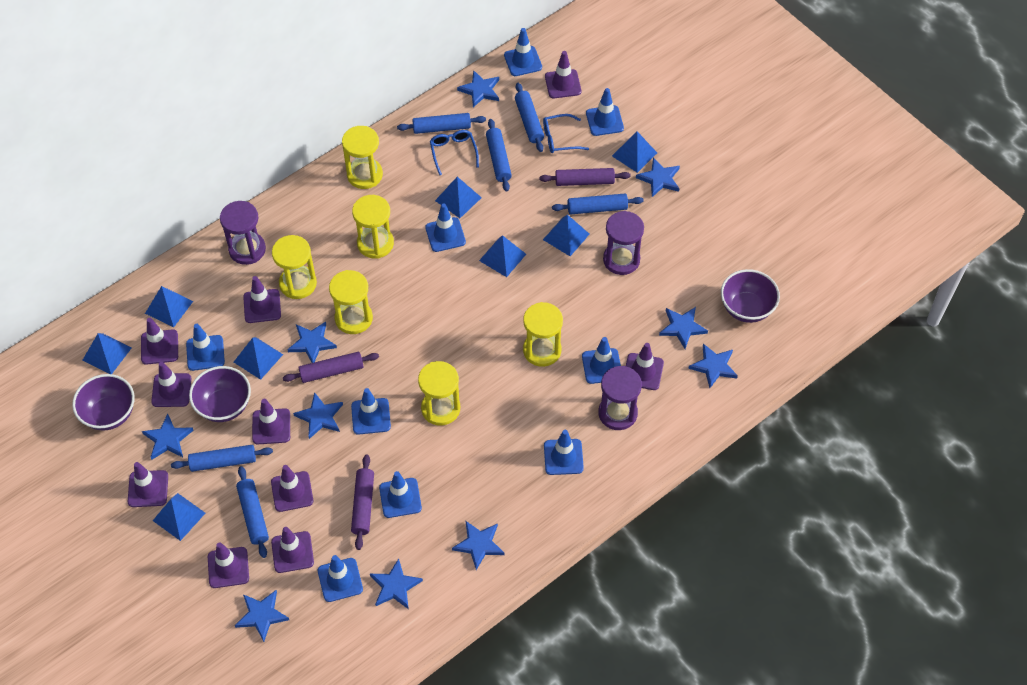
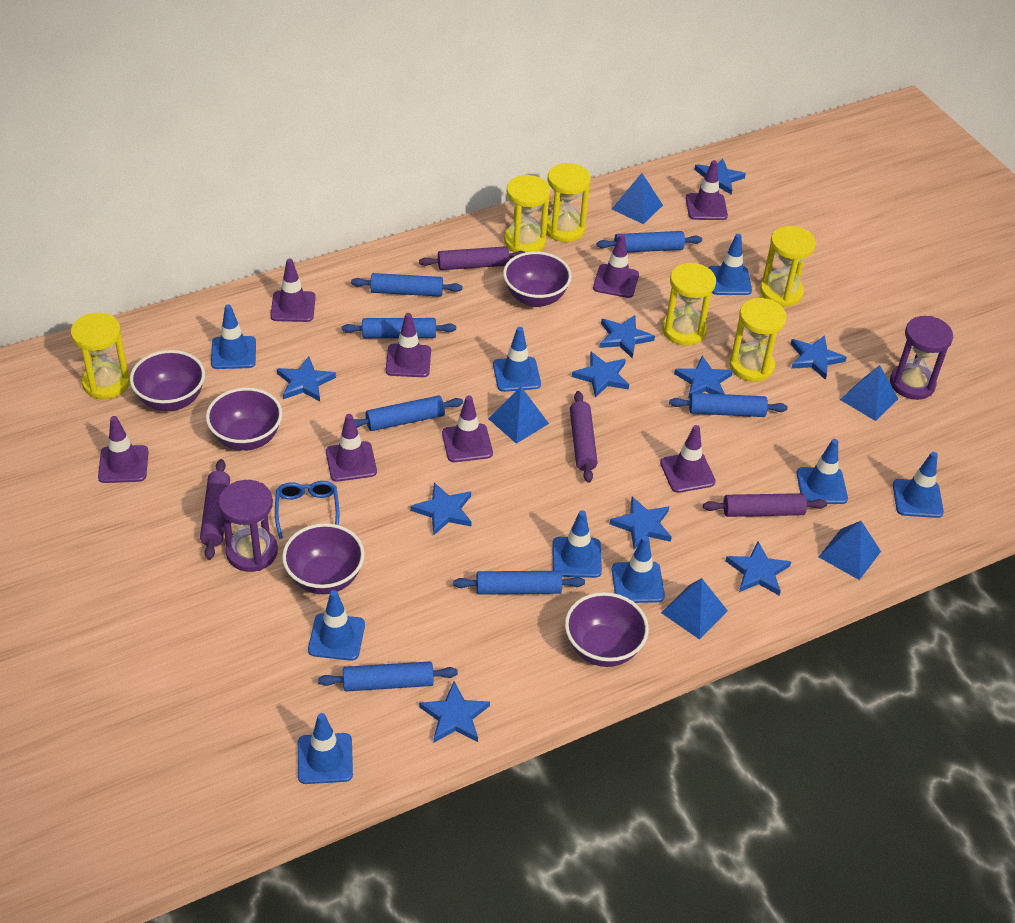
blue glasses: [430,130,479,175] [543,114,589,153] = 2 -> [275,481,339,539] = 1
blue pyramid: [83,333,131,374] [145,286,193,327] [153,493,205,541] [234,337,283,380] [435,177,482,218] [479,235,526,277] [543,214,590,256] [612,131,657,173] = 8 -> [488,387,549,444] [612,173,663,224] [661,578,728,640] [819,521,881,580] [840,365,898,421] = 5
blue rolling pin: [171,445,273,472] [236,466,269,558] [397,113,486,134] [486,119,512,192] [515,83,544,152] [552,194,644,215] = 6 -> [318,661,458,692] [342,318,456,338] [351,273,462,297] [354,395,463,431] [453,571,585,595] [597,231,702,252] [669,393,788,417] = 7
purple bowl: [72,374,135,431] [189,366,251,422] [721,269,780,323] = 3 -> [130,350,205,411] [206,388,282,451] [282,523,365,594] [503,251,572,307] [565,592,649,667] = 5
purple hourglass: [220,201,266,265] [598,366,642,430] [603,211,644,275] = 3 -> [218,480,278,572] [890,316,953,400] = 2
purple rolling pin: [283,352,379,383] [351,455,374,550] [539,168,631,186] = 3 -> [200,459,230,560] [419,246,525,270] [570,391,598,483] [703,493,827,517] = 4
purple traffic cone: [128,462,168,507] [141,318,178,365] [151,362,191,407] [208,542,249,588] [243,276,281,323] [252,399,290,444] [271,465,313,512] [271,527,314,573] [545,51,581,98] [626,343,664,390] = 10 -> [98,416,149,483] [270,259,316,322] [326,414,377,482] [386,313,431,377] [442,395,493,462] [593,234,639,298] [660,425,716,493] [686,160,728,220] = 8

